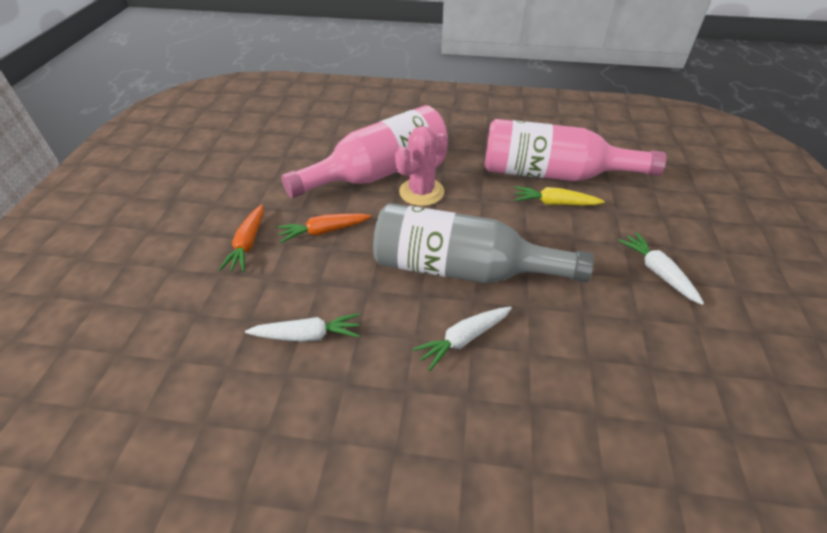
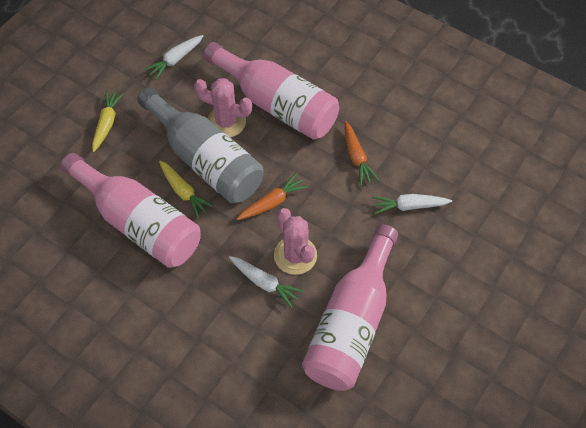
pink bottle: [281,105,448,198] [484,119,666,181] = 2 -> [60,153,201,268] [203,42,339,140] [302,224,398,391] = 3
pink cactus: [395,126,448,206] = 1 -> [194,78,252,137] [274,208,317,275] = 2
yellow carrot: [514,186,605,205] = 1 -> [92,90,124,152] [159,161,214,218] = 2

